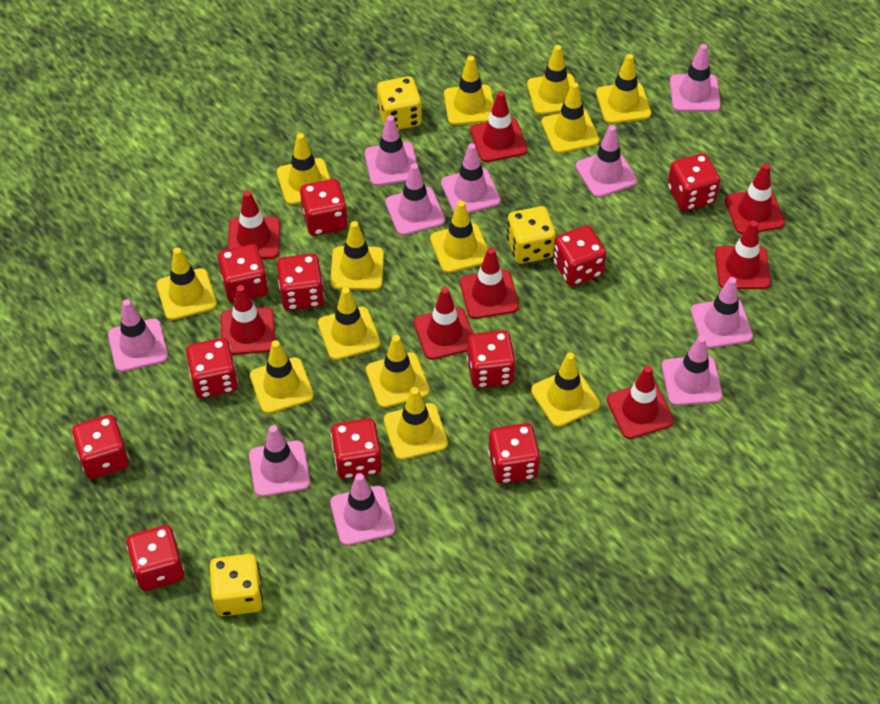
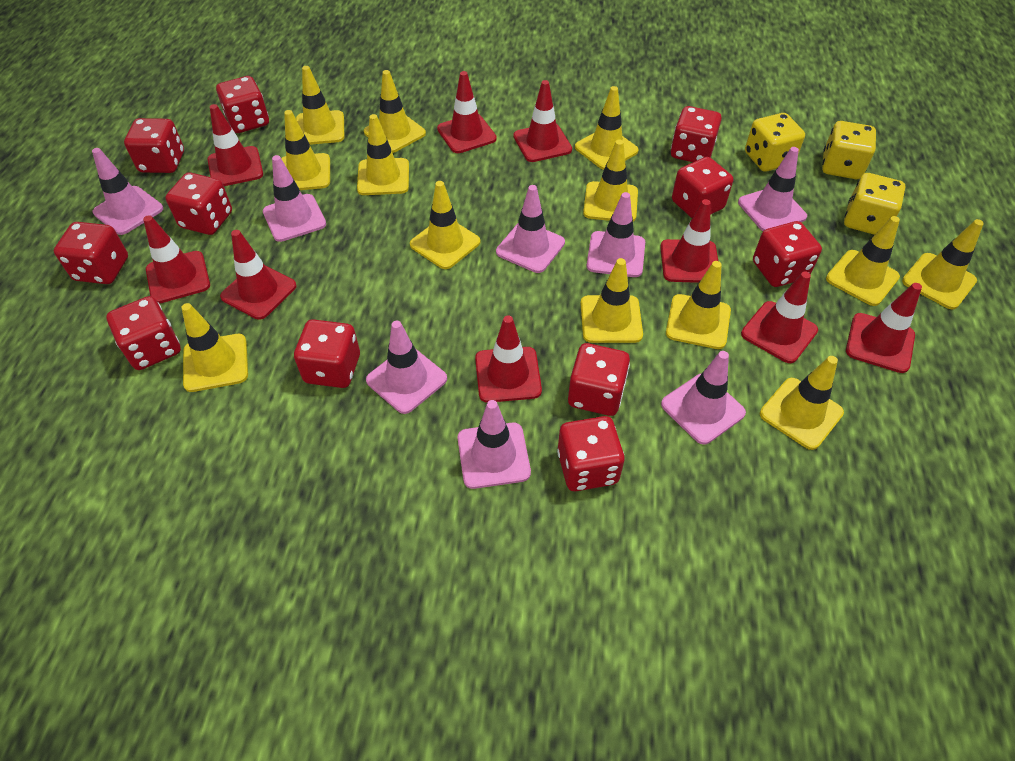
pink traffic cone: [108,299,168,372] [249,425,310,497] [330,473,396,546] [365,115,417,186] [385,163,445,236] [441,143,501,213] [576,125,637,198] [662,335,722,406] [670,44,721,112] [691,277,753,348] = 10 -> [92,148,163,235] [263,155,326,242] [366,321,447,414] [458,400,531,489] [496,185,565,273] [586,192,645,277] [661,351,746,445] [738,147,807,231] = 8
red traffic cone: [221,285,275,355] [228,191,280,259] [414,287,473,360] [460,247,519,319] [471,91,528,162] [607,366,674,439] [715,220,771,289] [725,164,785,234] = 8 -> [143,215,210,304] [208,104,263,186] [220,230,297,320] [437,71,497,153] [475,315,542,402] [513,80,572,162] [660,199,718,283] [741,271,818,363] [846,283,922,373] = 9

